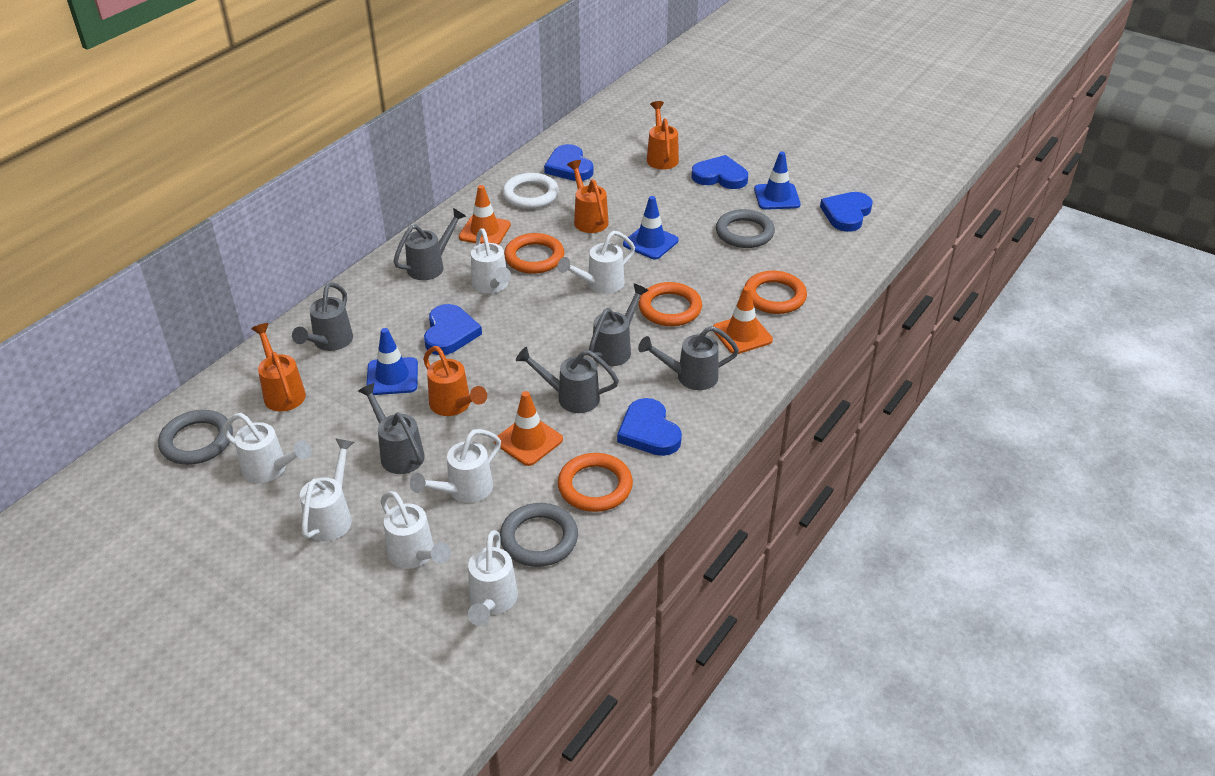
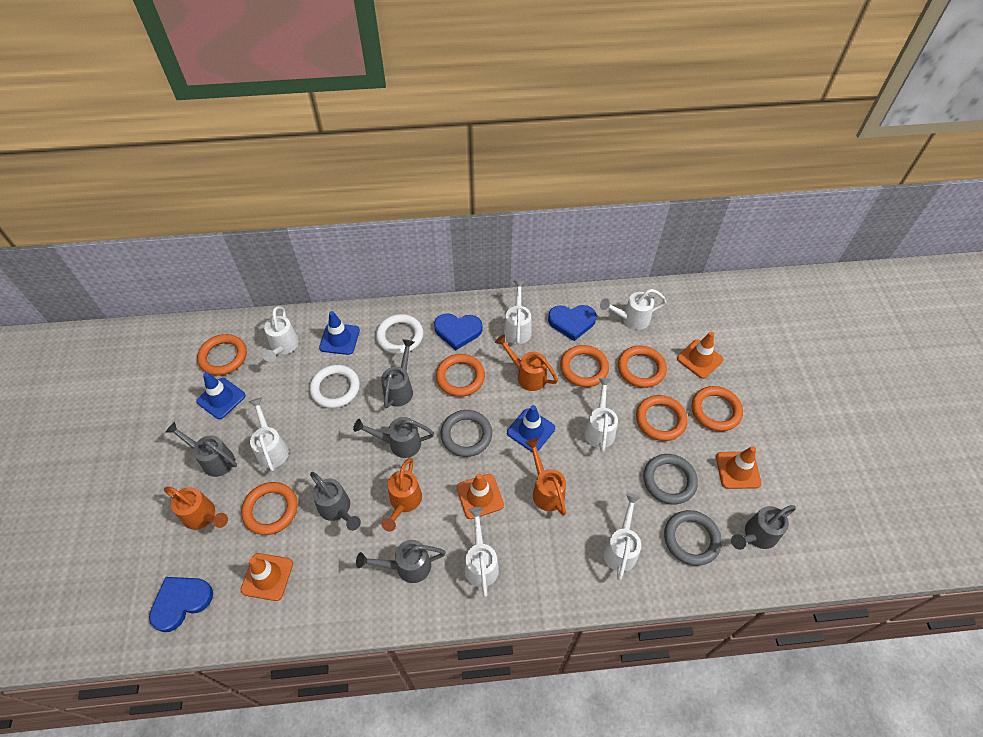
blue heart: [424,304,482,355] [544,144,594,181] [617,398,682,456] [692,155,748,189] [820,192,873,232] = 5 -> [149,577,213,632] [434,313,482,350] [548,305,597,341] = 3
orange ring: [504,233,564,274] [558,453,633,512] [639,282,702,326] [744,270,807,314] = 4 -> [197,334,247,376] [241,482,298,535] [436,354,485,397] [560,345,609,387] [618,345,667,388] [636,395,688,441] [691,386,743,431] = 7
orange traffic cone: [459,185,511,245] [494,391,563,466] [713,286,773,354] = 3 -> [241,553,293,601] [456,473,504,519] [677,332,723,379] [716,446,761,489] = 4
white ring: [502,173,559,209] = 1 -> [310,365,360,408] [376,314,423,354] = 2

